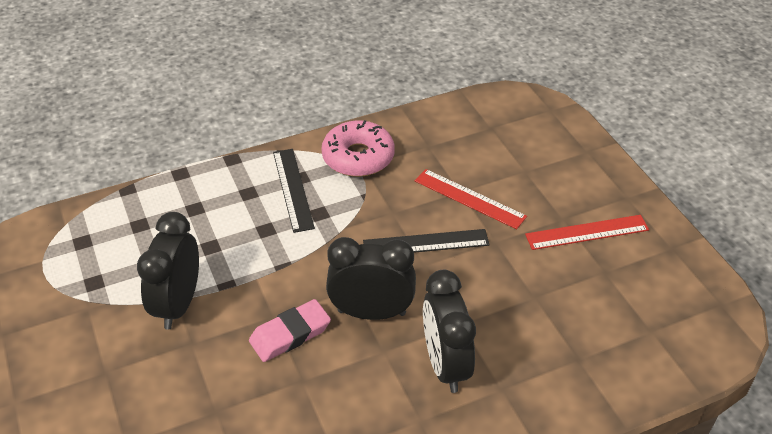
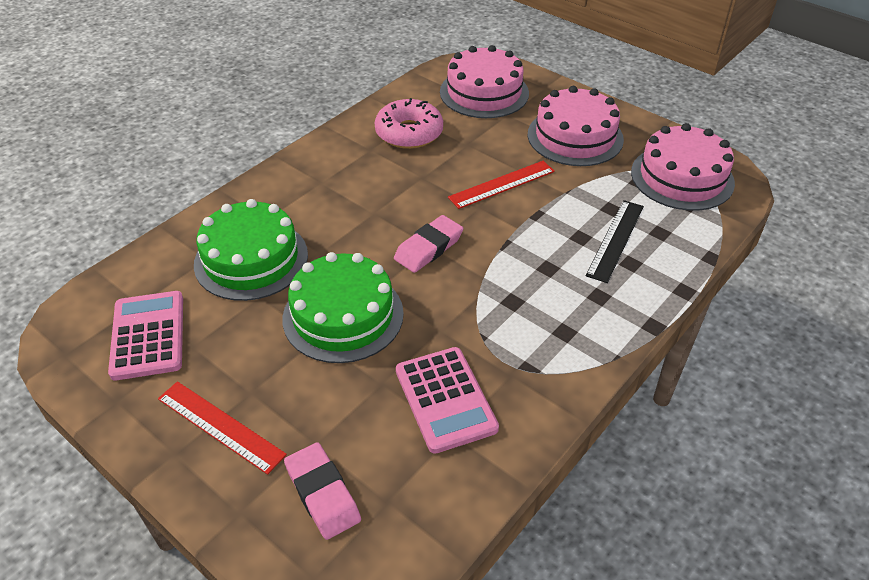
black clock: [137,212,199,330] [326,237,416,320] [423,270,476,393] = 3 -> none = 0
black ruler: [273,149,315,233] [363,229,489,253] = 2 -> [586,200,644,283] = 1
green cake: none = 0 -> [194,199,308,301] [282,252,404,363] = 2
pink cake: none = 0 -> [440,45,529,118] [528,86,624,166] [631,123,735,211] = 3
pink calculator: none = 0 -> [108,291,183,380] [396,347,499,454] = 2
pink eraser: [249,299,331,362] = 1 -> [284,442,361,540] [394,215,463,273] = 2

